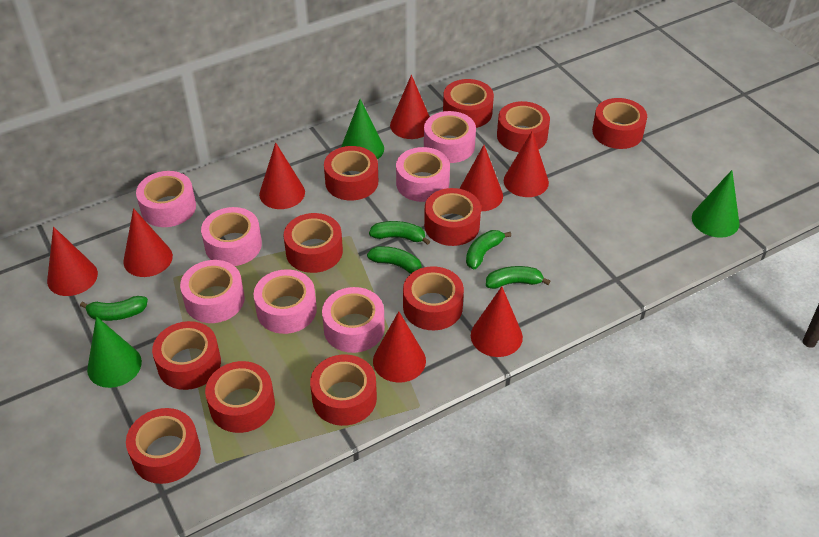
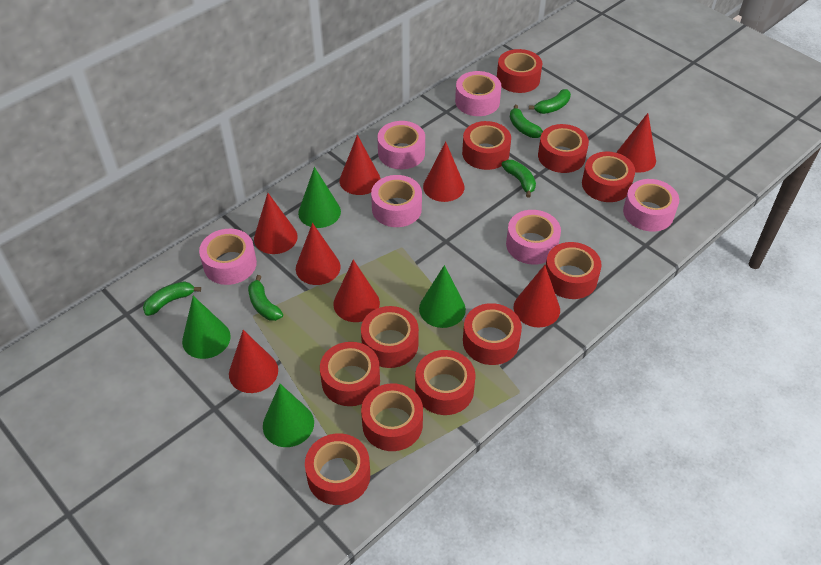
green cone: [87,316,142,388] [341,99,384,159] [692,170,740,238] = 3 -> [182,296,231,359] [263,384,314,447] [298,167,341,228] [419,265,466,328] = 4
pink tape: [136,171,196,227] [180,260,245,323] [201,207,262,266] [254,270,317,334] [322,287,385,353] [396,147,450,202] [424,111,476,163] = 7 -> [199,229,257,285] [371,175,422,227] [377,121,425,169] [455,71,501,116] [506,210,561,265] [623,179,679,232] = 6

